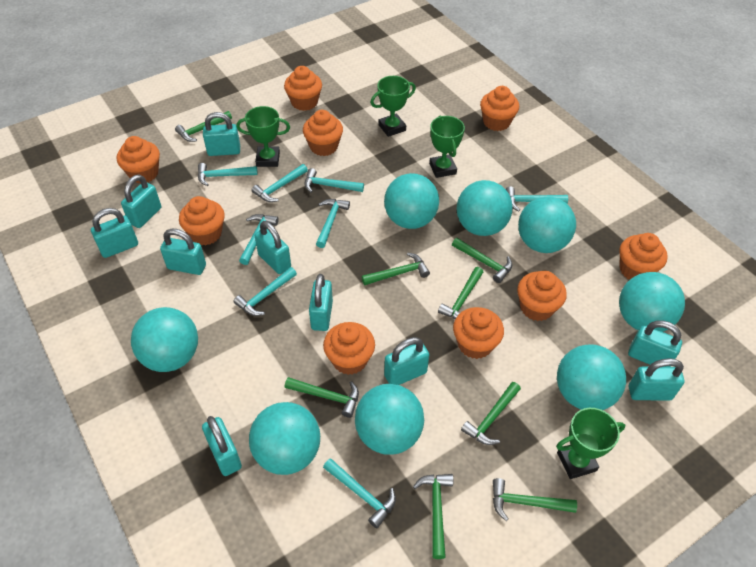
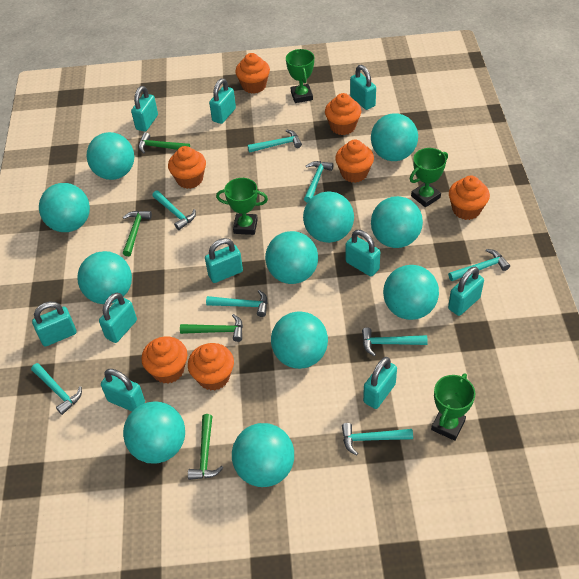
green hammer: [175,111,232,142] [285,377,359,418] [362,253,430,285] [413,474,453,559] [438,267,483,319] [452,238,512,283] [461,382,521,445] [493,478,577,521] = 8 -> [123,211,152,256] [139,132,190,153] [180,314,243,342] [188,414,224,480] = 4
orange cupcake: [117,136,160,184] [179,196,225,245] [284,66,322,111] [303,110,343,156] [323,322,375,375] [453,307,504,359] [480,86,519,131] [517,271,567,321] [619,233,668,279] = 9 -> [141,337,187,384] [168,146,206,189] [188,343,234,390] [235,53,270,94] [325,93,361,135] [335,139,374,183] [449,176,490,220] = 7
turquoise ball: [131,307,198,372] [249,402,320,475] [355,384,424,455] [384,173,439,229] [456,180,513,236] [518,196,576,253] [557,345,626,410] [619,272,685,332] = 8 -> [39,183,90,232] [77,251,132,304] [87,132,134,180] [123,401,185,464] [232,423,294,487] [265,231,318,284] [271,311,328,369] [303,191,354,243] [371,113,418,161] [371,196,423,248] [383,265,439,320] = 11

